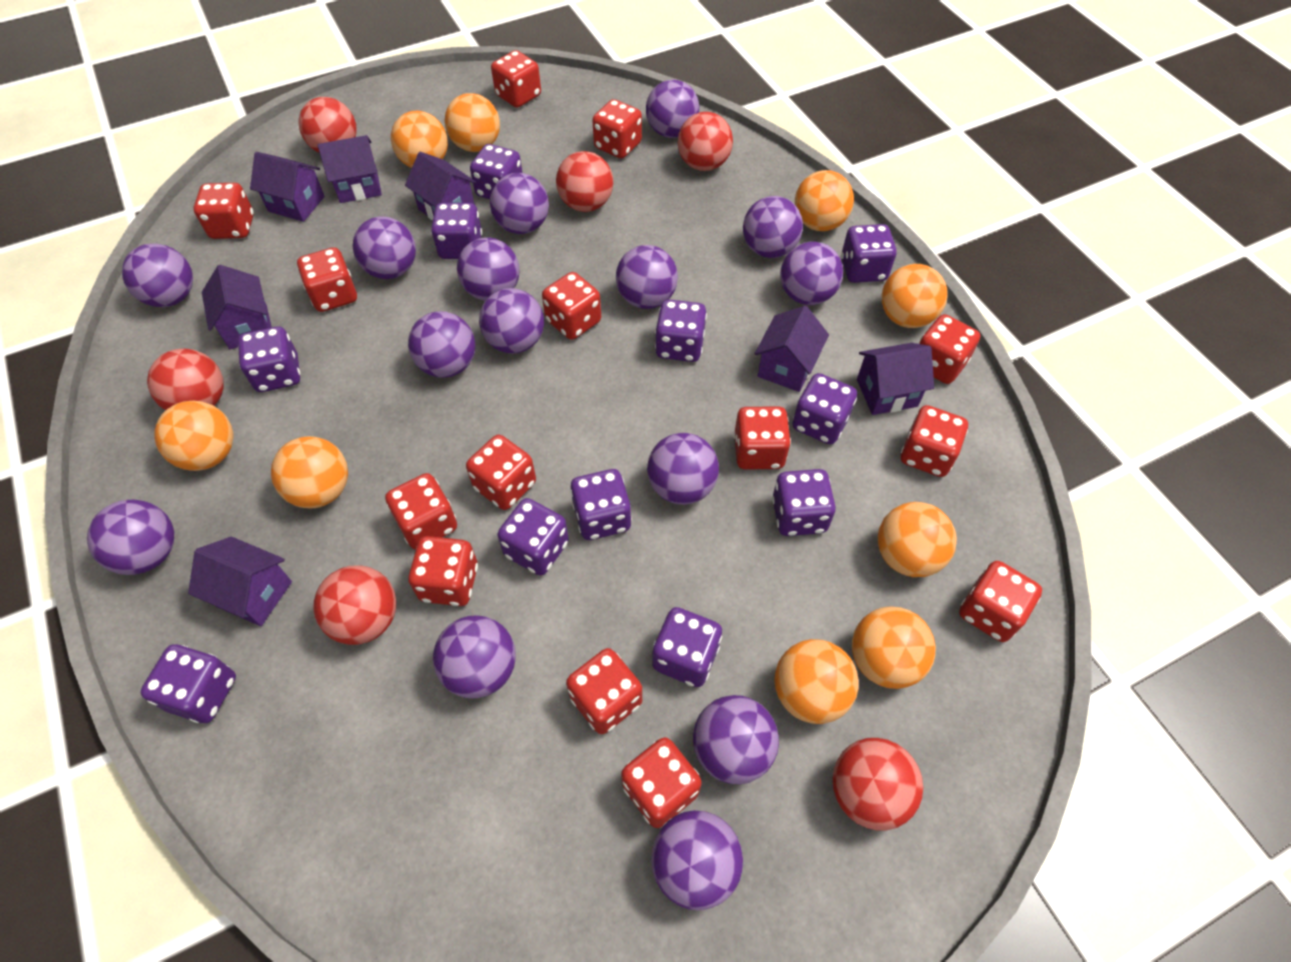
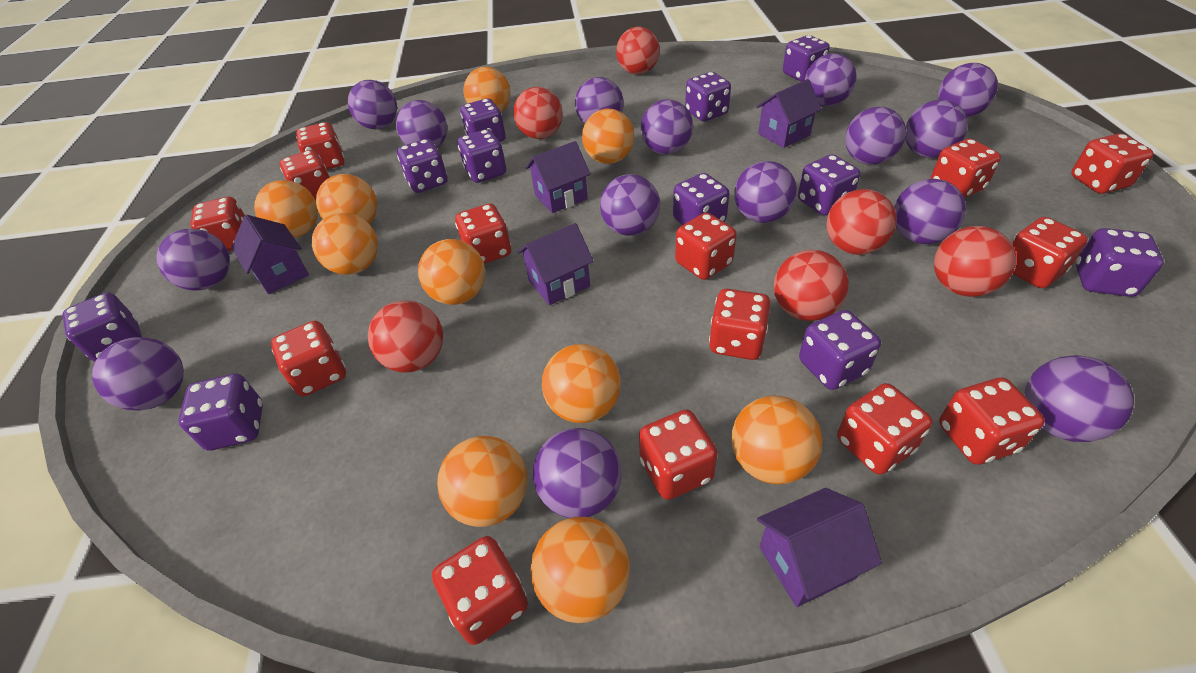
orange ball: [154,401,233,471] [271,436,348,509] [391,111,448,168] [445,93,500,152] [774,639,859,724] [795,170,854,231] [852,606,936,689] [878,502,957,577] [882,264,948,328] = 9 -> [254,180,318,238] [312,213,378,275] [316,174,377,224] [418,239,485,305] [437,436,528,527] [464,67,511,112] [531,517,630,623] [542,344,621,423] [582,109,635,164] [731,396,822,484] = 10
purple house: [188,537,292,626] [202,265,272,349] [250,152,325,222] [318,135,382,203] [405,152,476,221] [755,306,829,392] [857,343,934,415] = 7 -> [231,215,309,294] [518,223,594,305] [526,141,590,213] [756,79,822,148] [757,488,882,607] = 5

